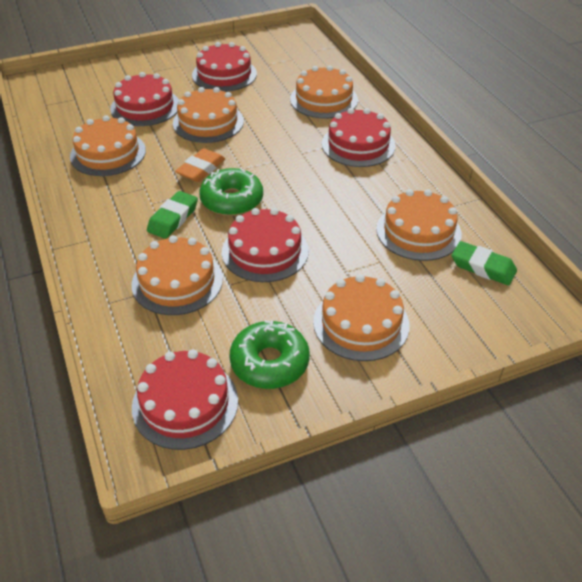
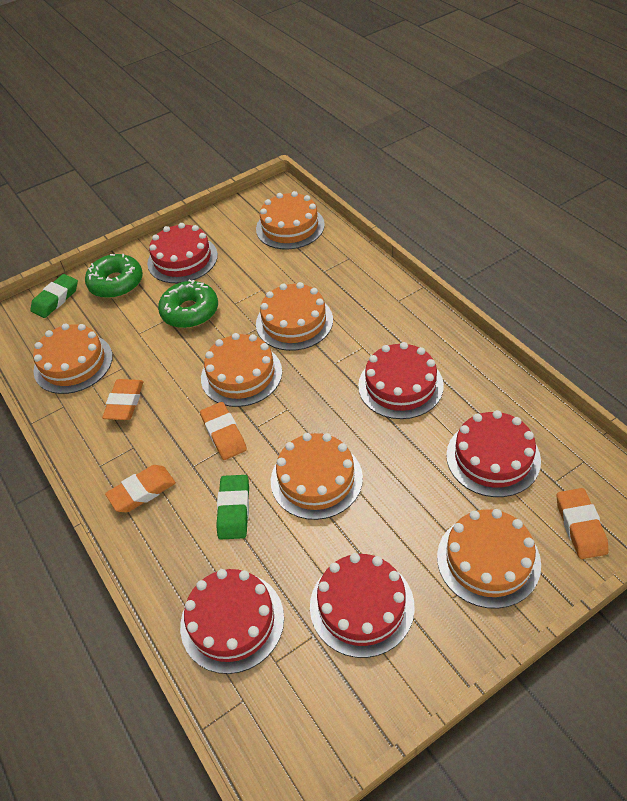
orange eraser: [175,148,225,182] = 1 -> [102,379,144,420] [105,465,176,512] [200,402,247,460] [556,488,609,559] = 4

